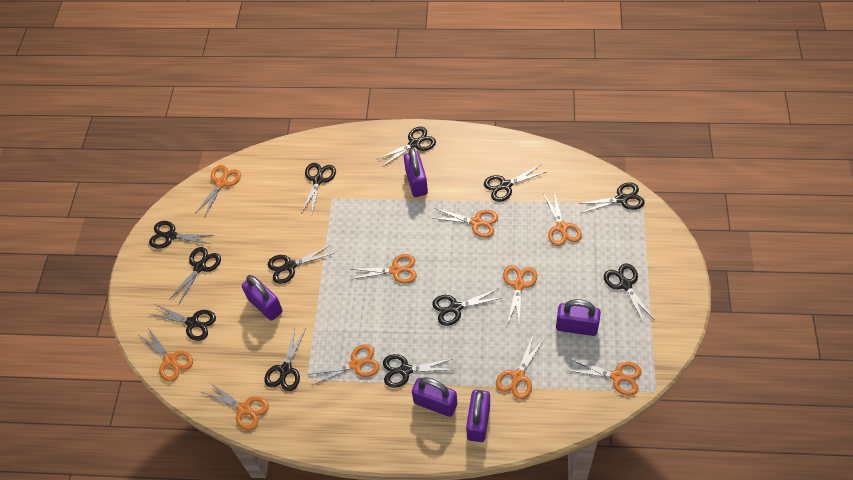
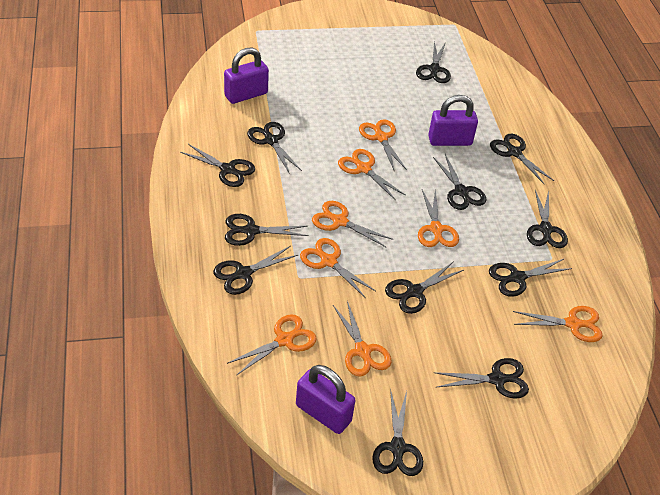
orange scissors: [139,328,193,382] [195,165,241,216] [202,382,269,430] [308,344,380,386] [350,254,417,284] [433,209,498,238] [496,335,544,399] [503,265,537,324] [543,192,582,246] [567,359,642,396] = 10 -> [227,314,317,376] [300,238,376,298] [312,201,393,248] [333,301,391,377] [338,149,406,200] [359,119,407,172] [418,188,459,247] [513,306,603,342] = 8
purple padlock: [242,275,283,321] [404,148,428,197] [412,377,457,417] [466,390,490,442] [556,299,601,336] = 5 -> [224,47,269,104] [296,365,355,434] [428,95,478,146] = 3

